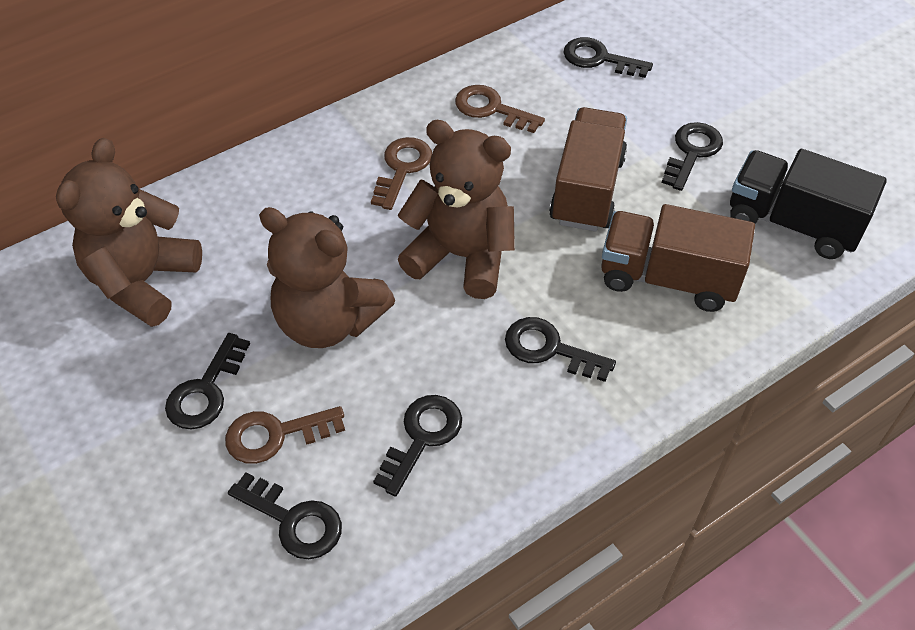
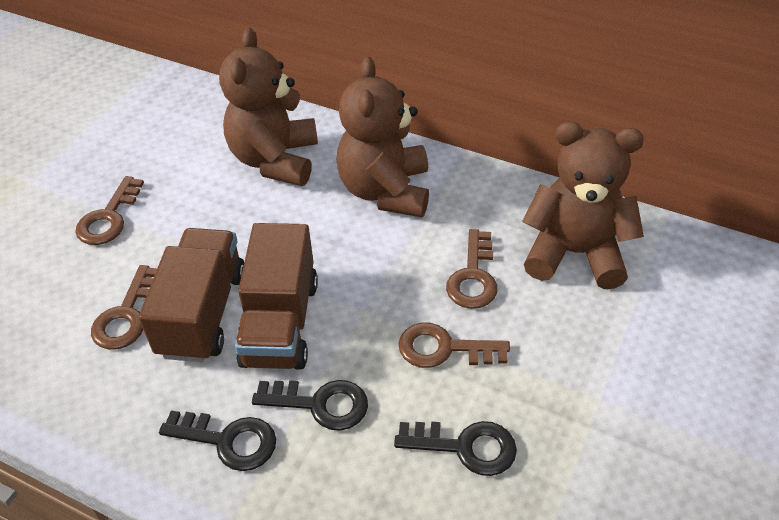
black key: [165,333,250,430] [228,472,342,559] [373,395,462,497] [505,317,616,382] [563,37,653,78] [662,122,723,191] = 6 -> [159,410,276,471] [252,380,368,431] [394,421,517,476] = 3
black truck: [730,149,887,259] = 1 -> none = 0
brown key: [225,406,345,464] [371,137,432,210] [455,85,545,133] = 3 -> [75,176,144,245] [91,265,157,350] [398,322,510,368] [446,229,498,309] = 4

